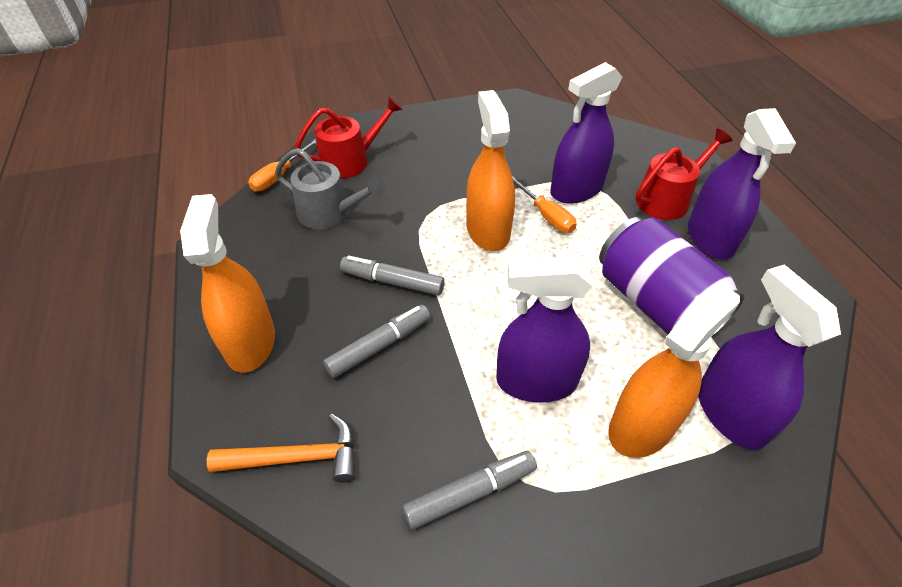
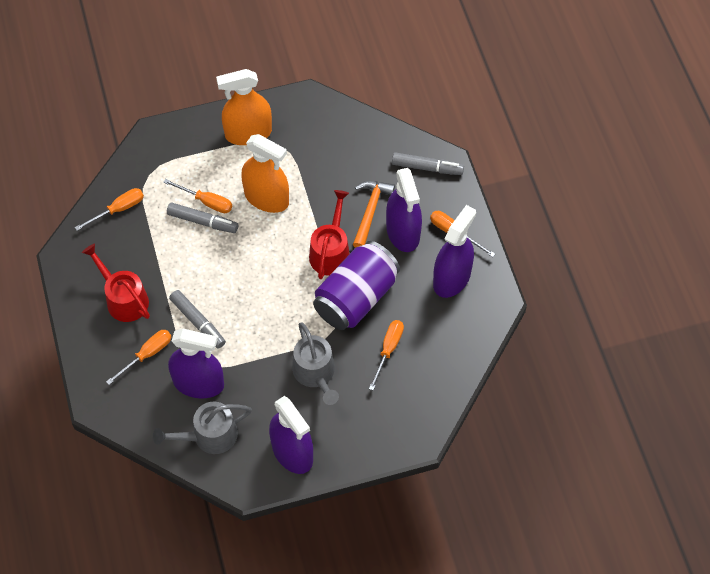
grey watering can: [275,148,385,230] = 1 -> [153,402,252,454] [292,322,339,405] = 2
orange screwdriver: [248,139,316,192] [512,176,577,233] = 2 -> [75,188,144,231] [106,330,171,385] [163,179,232,213] [369,320,404,390] [430,211,495,257] = 5
orange spray bottle: [180,194,275,373] [466,90,515,251] [608,283,740,458] = 3 -> [216,69,272,145] [241,134,289,213] = 2

